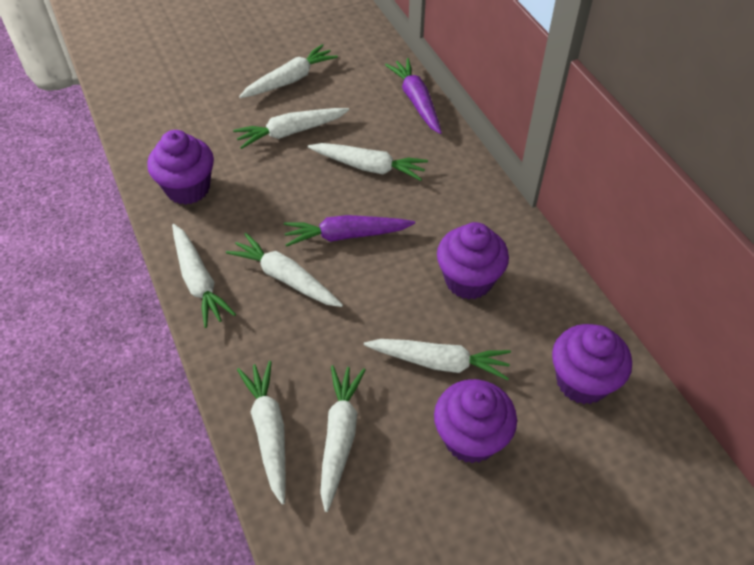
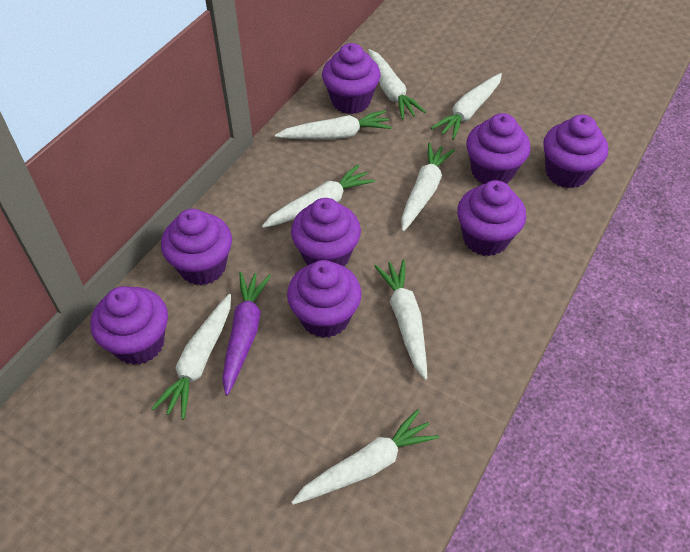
purple carrot: [284,215,415,247] [385,58,442,134] = 2 -> [222,272,271,396] = 1
purple cupcake: [147,130,214,205] [434,379,517,464] [437,222,509,299] [552,324,632,404] = 4 -> [91,286,168,365] [161,209,232,285] [287,260,362,338] [291,198,361,266] [322,43,381,114] [457,180,526,256] [466,113,530,184] [543,115,608,188] = 8

